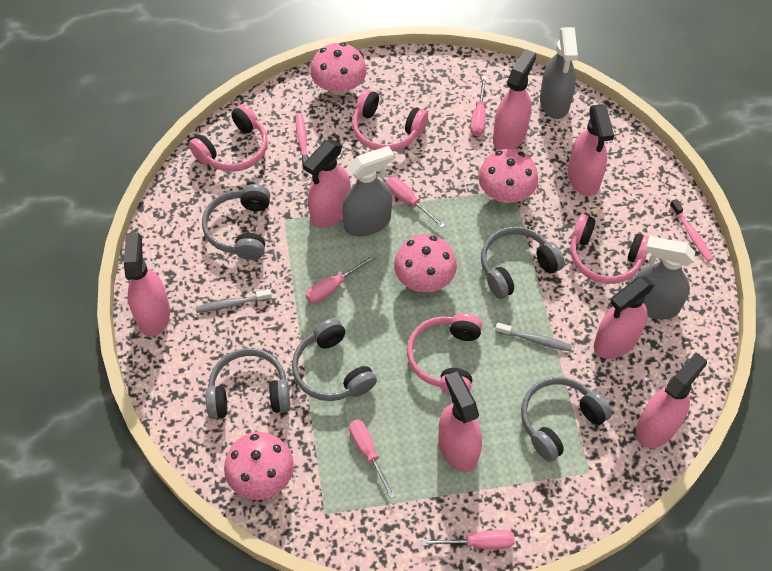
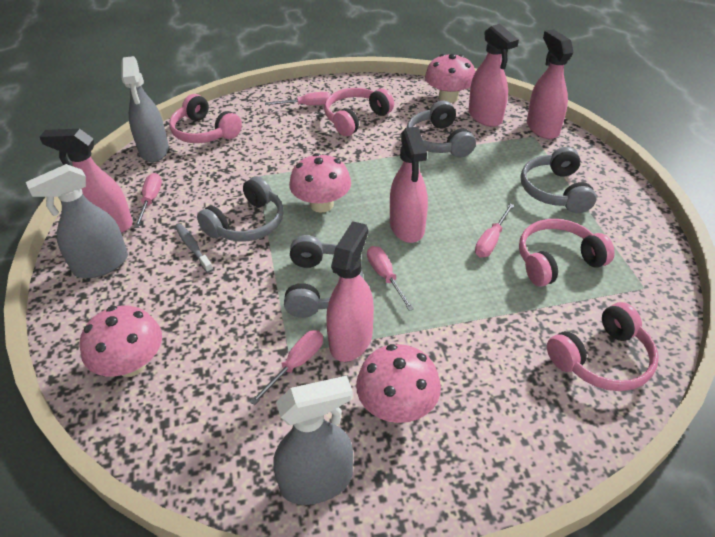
grey headphones: [202,184,270,260] [206,348,290,419] [292,318,377,401] [481,227,565,299] [521,377,612,462] = 5 -> [197,176,284,242] [284,235,363,318] [407,101,476,157] [521,147,597,213] = 4
grey toothbrush: [196,289,272,313] [495,323,572,352] = 2 -> [175,224,213,273] = 1
pink spray bottle: [124,233,170,337] [304,140,351,228] [438,371,482,472] [493,49,536,150] [568,104,614,196] [594,277,655,359] [636,352,707,448] = 7 -> [40,129,133,233] [326,221,374,362] [390,127,428,243] [469,24,519,127] [527,29,573,139] = 5
pink toothbrush: [296,114,308,171] [670,199,713,261] = 2 -> none = 0

